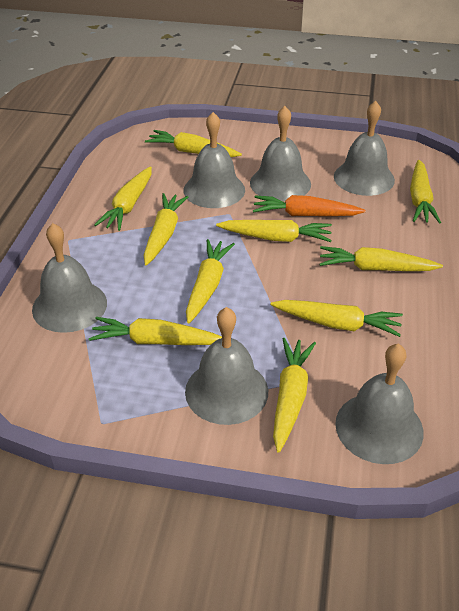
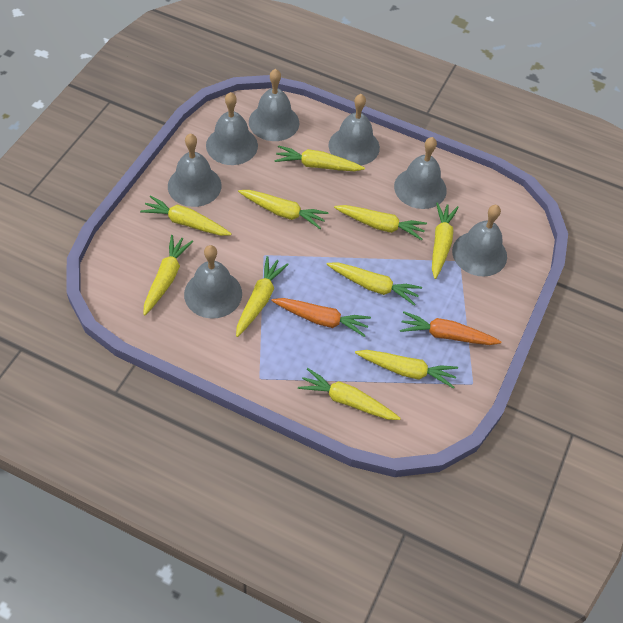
grey bell: [32,223,107,333] [184,112,245,208] [185,307,268,425] [250,106,311,201] [334,101,395,196] [335,343,424,464] = 6 -> [168,133,222,207] [184,245,242,319] [206,92,258,165] [249,69,299,141] [328,94,380,166] [394,137,447,209] [452,205,507,277] = 7
orange carrot: [253,195,366,216] = 1 -> [271,298,371,337] [400,311,501,345] = 2

